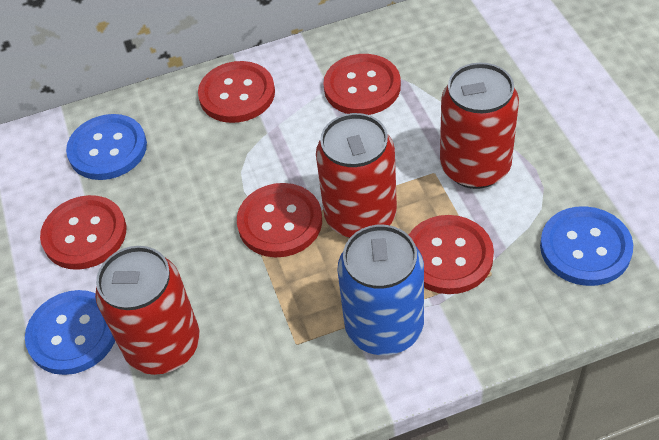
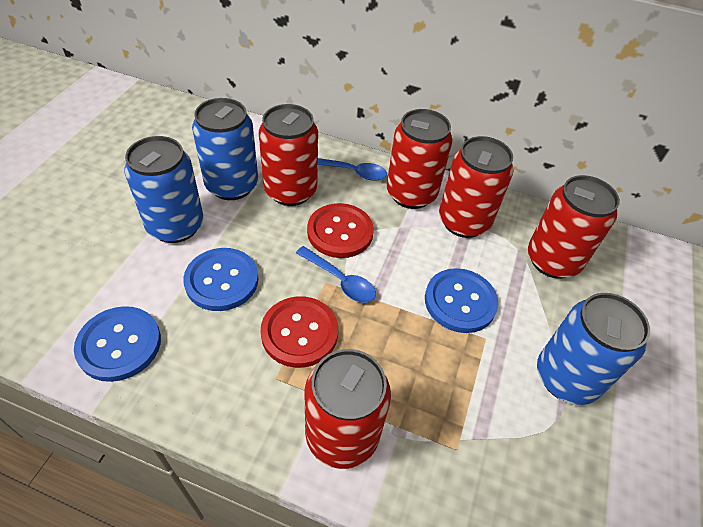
blue can: [337,225,424,355] = 1 -> [124,136,203,243] [192,98,258,200] [537,293,650,405] = 3
blue spoon: none = 0 -> [296,246,376,303] [318,158,387,181] = 2
red button: [40,195,127,270] [198,61,275,123] [237,183,322,258] [323,54,401,115] [409,215,494,294] = 5 -> [261,296,338,368] [307,203,374,258] = 2
red can: [95,246,200,375] [316,113,397,238] [440,63,519,189] = 3 -> [259,104,318,206] [305,349,391,469] [387,109,452,209] [439,136,514,238] [528,175,620,279] = 5

